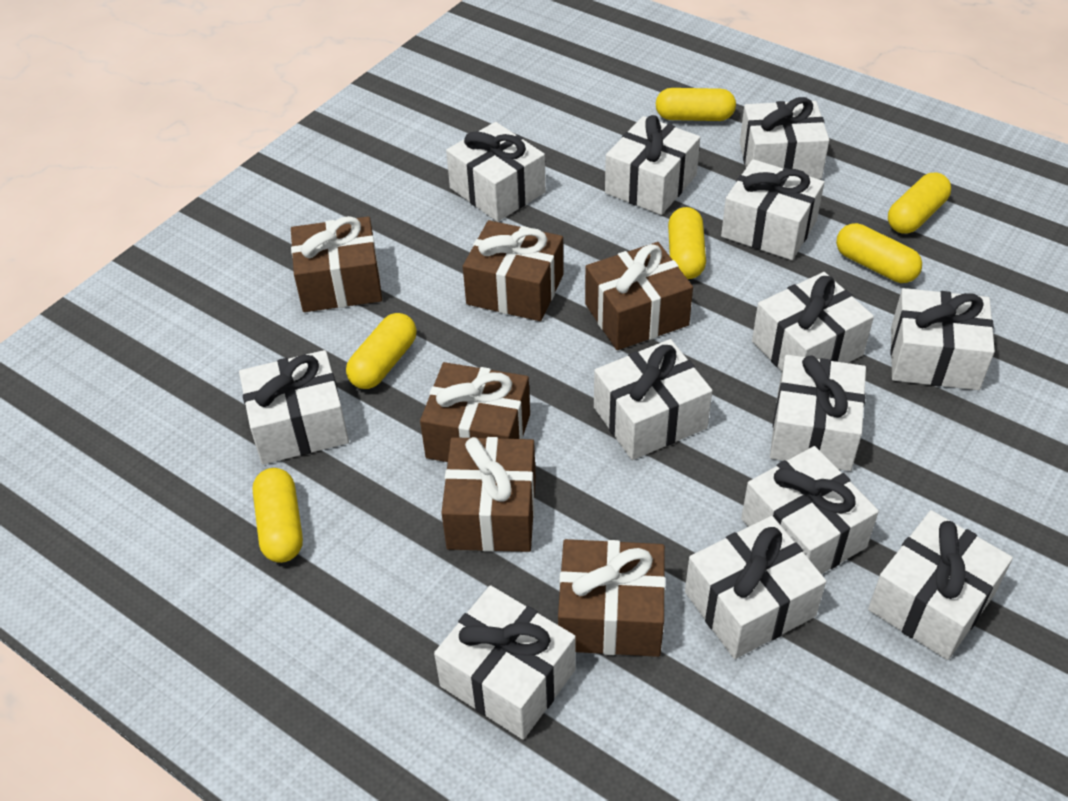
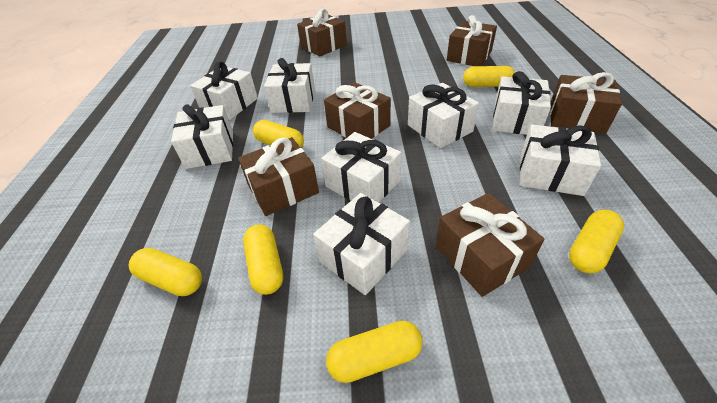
white gift: [239,350,349,464] [434,585,576,740] [446,122,546,222] [594,339,712,460] [605,115,700,215] [685,516,826,659] [721,159,824,260] [740,97,829,179] [741,446,879,574] [752,272,874,371] [770,355,866,471] [868,510,1013,660] [891,288,995,390] = 13 -> [171,104,233,169] [190,61,258,120] [264,58,315,113] [313,193,410,295] [321,132,402,203] [408,83,479,148] [493,71,551,135] [520,124,601,196] = 8

